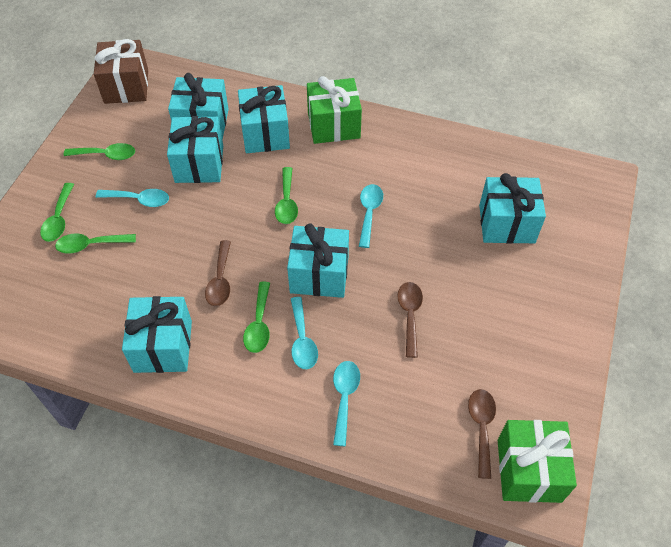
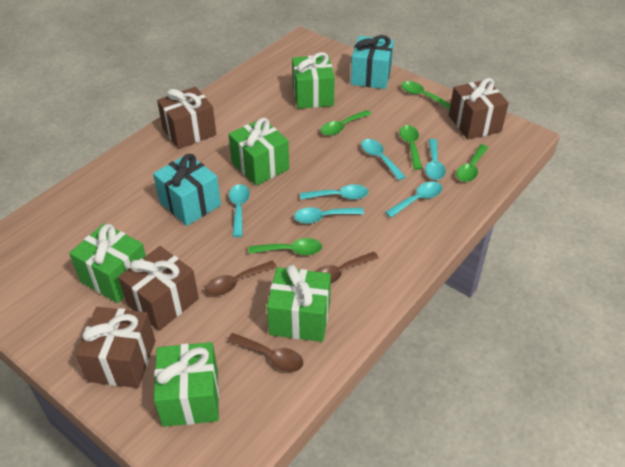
brown gift: [94,39,148,104] = 1 -> [75,307,155,388] [118,246,199,331] [157,87,217,149] [449,78,509,140] = 4
green gift: [307,76,362,144] [498,420,577,503] = 2 -> [69,223,146,303] [154,342,219,427] [228,118,289,186] [267,265,331,342] [292,52,335,109] = 5
turquoise gift: [122,296,192,373] [167,116,223,183] [168,73,229,140] [238,85,290,153] [287,223,349,298] [479,173,546,244] = 6 -> [153,154,221,226] [351,35,394,89] = 2
turquoise spoon: [96,189,169,207] [291,297,318,369] [333,361,360,446] [359,184,383,248] = 4 -> [229,184,250,237] [294,207,364,224] [300,184,369,200] [361,139,406,180] [385,182,442,218] [425,139,446,180] = 6

